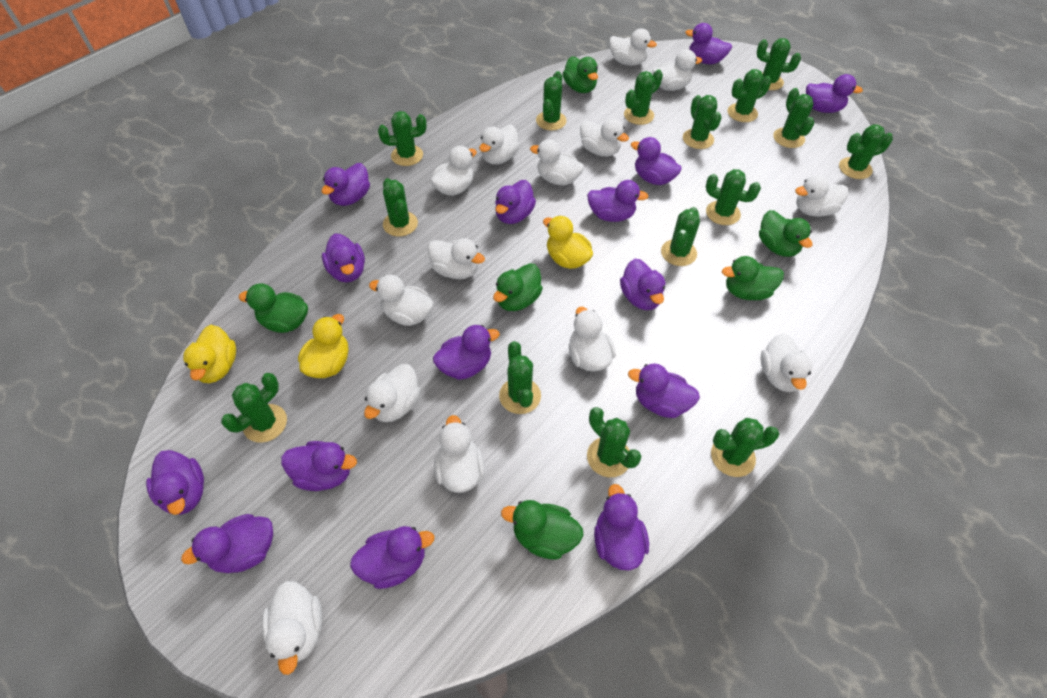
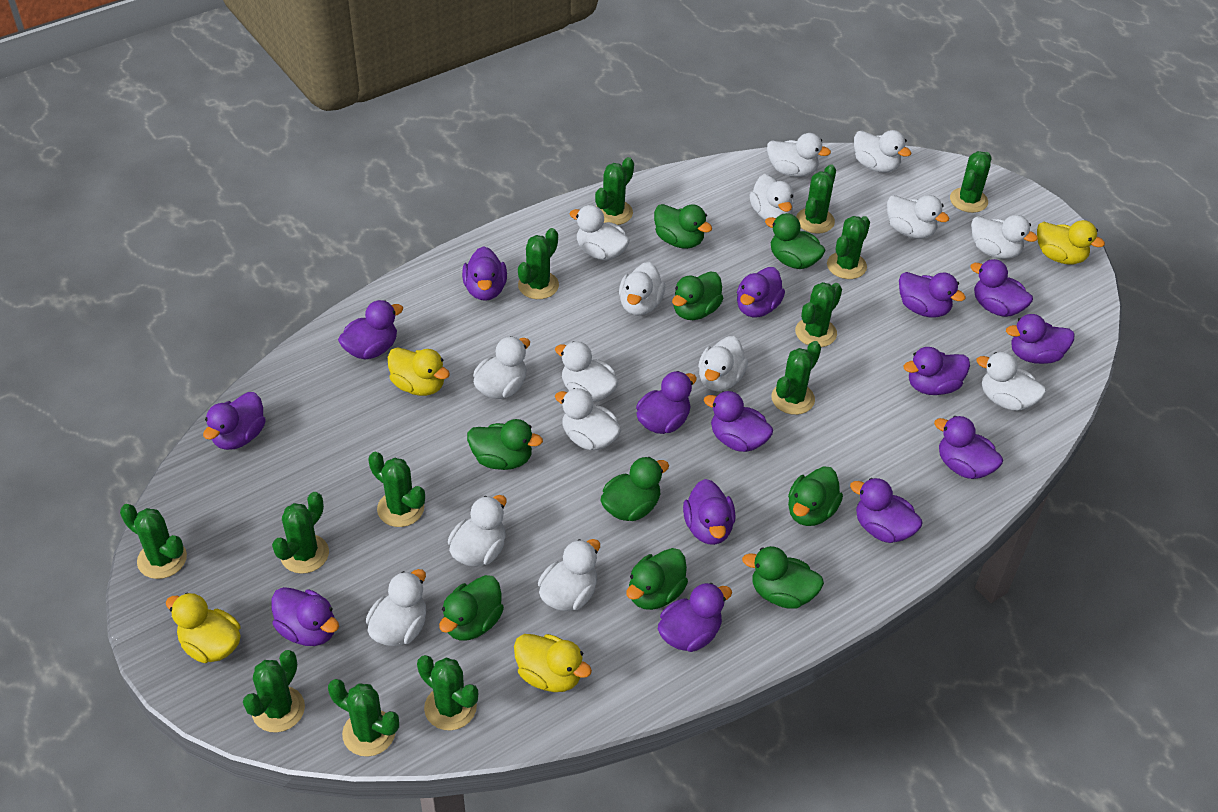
green cactus: [221,373,287,443] [378,111,427,166] [383,178,418,236] [499,341,541,414] [536,71,567,130] [587,407,641,477] [624,69,663,125] [661,207,700,266] [683,95,721,149] [706,169,761,225] [711,418,779,477] [728,69,771,122] [757,38,801,90] [773,88,814,148] [839,124,893,179] = 15 -> [120,504,187,579] [243,650,305,732] [272,492,329,574] [328,679,399,757] [368,452,425,527] [417,655,478,730] [518,228,559,299] [595,157,634,225] [771,341,821,415] [795,282,842,347] [796,164,836,234] [827,216,870,279] [950,151,992,213] = 13
green duck: [239,283,308,333] [493,263,543,311] [501,500,583,559] [563,56,598,93] [722,256,784,300] [759,210,812,257] = 6 -> [439,575,504,641] [467,419,543,470] [600,457,669,521] [626,548,688,610] [654,204,712,249] [672,271,723,320] [742,546,824,609] [765,213,826,269] [788,466,843,526] = 9
white duck: [262,581,322,675] [364,364,420,422] [369,275,434,326] [428,238,485,279] [431,146,477,196] [434,415,485,493] [479,125,520,165] [530,139,584,186] [569,307,616,371] [580,118,629,157] [609,29,657,66] [653,49,702,91] [761,333,812,392] [795,175,848,217] = 14 -> [366,569,426,646] [448,495,507,567] [473,336,530,399] [538,539,600,611] [555,341,618,402] [555,388,621,450] [570,205,630,260] [619,262,665,316] [698,336,748,391] [750,174,794,220] [767,133,831,177] [854,130,911,173] [887,195,949,239] [971,215,1038,259] [976,352,1046,411] = 15
yellow duck: [183,325,236,383] [298,314,348,378] [543,216,593,269] = 3 -> [166,592,241,663] [388,347,450,396] [514,634,592,692] [1037,220,1105,264] = 4

